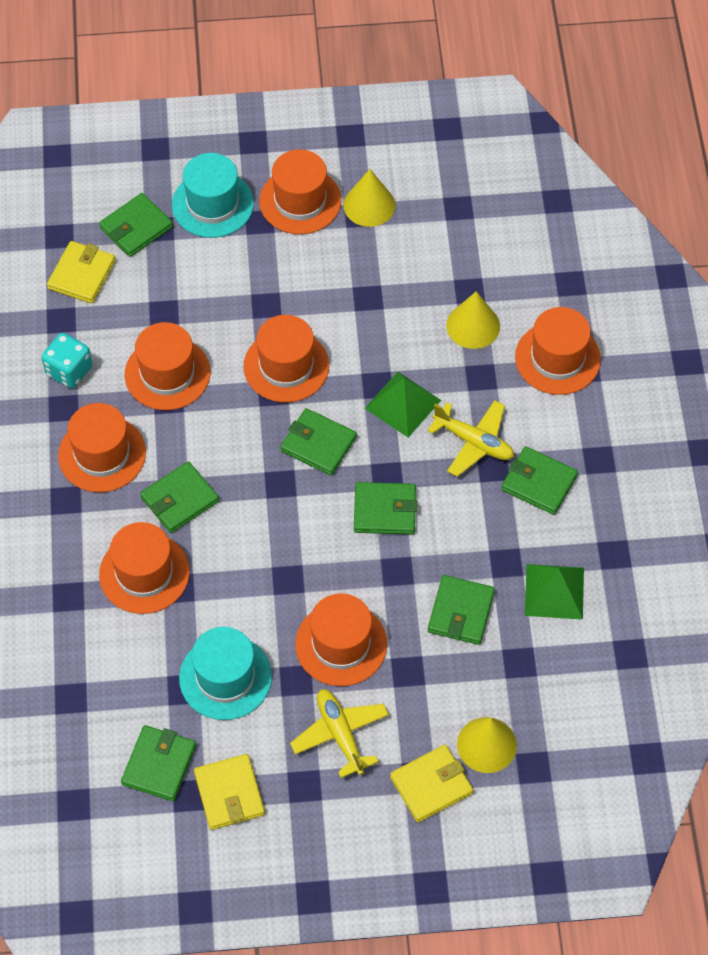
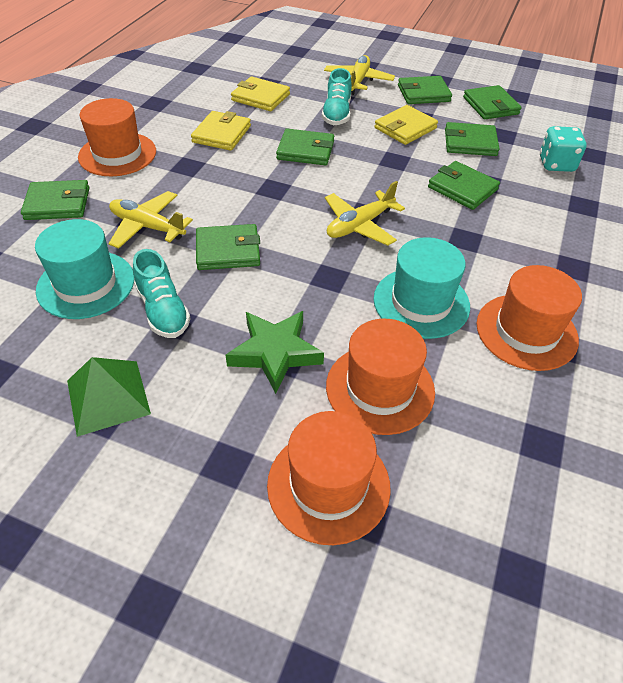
green pyramid: [365,372,441,438] [525,564,584,620] = 2 -> [67,357,151,437] = 1
green star: none = 0 -> [225,311,324,394] = 1
orange hat: [58,403,146,492] [99,522,190,614] [125,322,210,410] [244,315,329,403] [259,149,341,234] [295,593,387,686] [515,307,601,395] = 7 -> [78,98,156,176] [267,411,391,545] [326,319,435,435] [477,265,582,371] = 4
turquoise shoe: none = 0 -> [133,249,191,338] [322,68,352,125] = 2
yellow cone: [344,169,396,227] [446,291,500,349] [457,717,517,773] = 3 -> none = 0
yellow plane: [290,689,389,778] [427,400,514,477] = 2 -> [108,191,193,249] [324,55,395,95] [325,181,405,246] = 3

